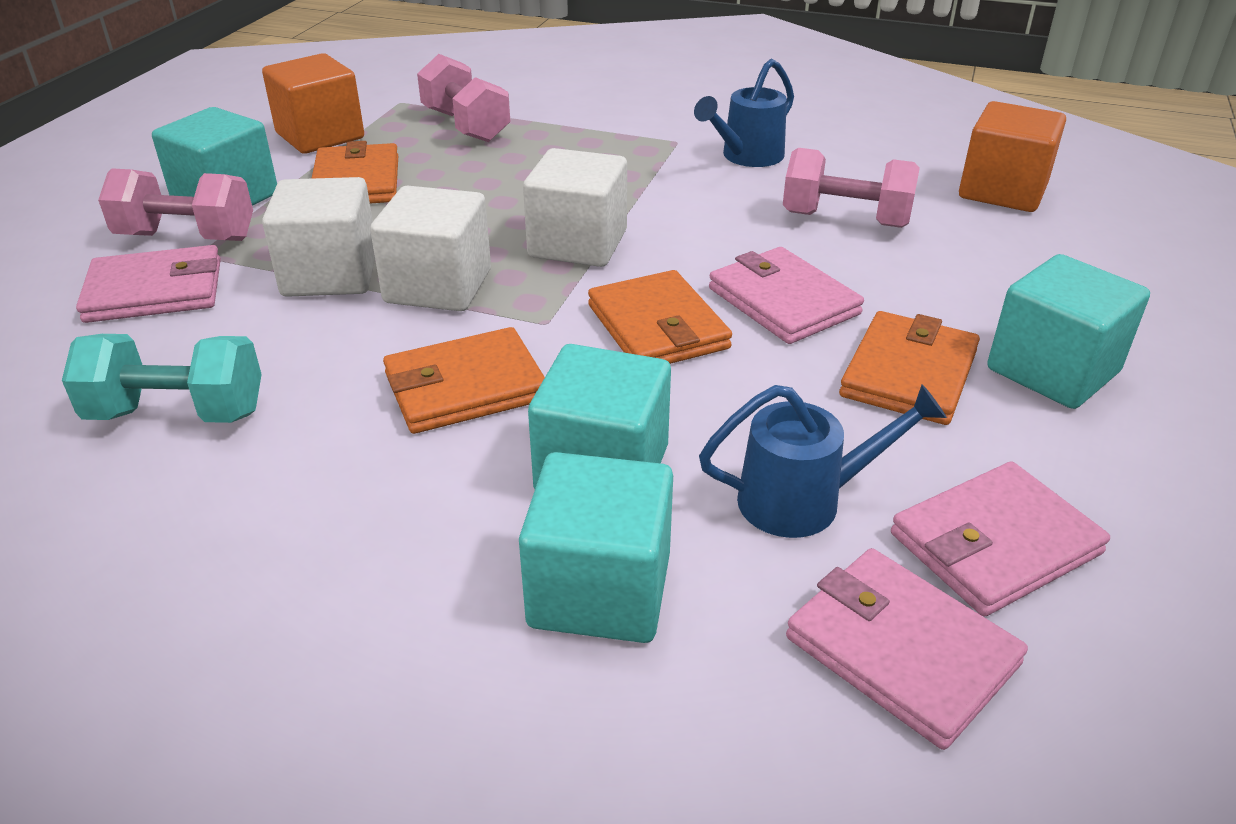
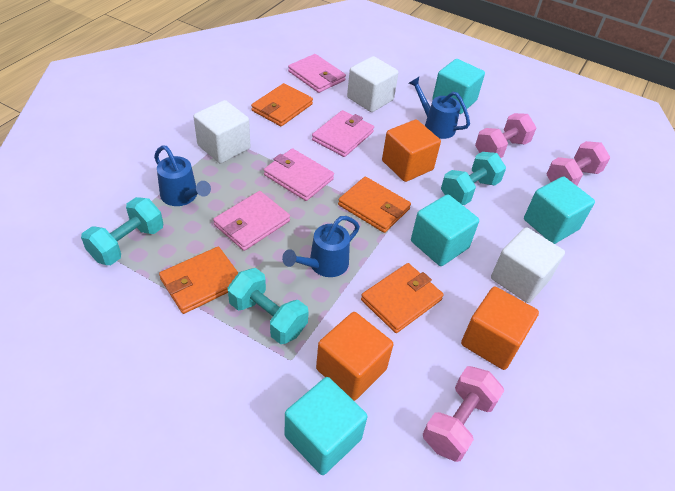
blue watering can: [694,59,794,167] [699,384,947,538] = 2 -> [154,145,211,206] [282,216,360,277] [409,77,470,139] = 3
orange cube: [262,53,364,154] [959,101,1066,212] = 2 -> [316,312,393,401] [382,120,441,182] [461,286,539,370] = 3
turquoise dumbbell: [62,334,262,423] = 1 -> [81,197,163,265] [227,268,309,344] [441,152,506,205] = 3

